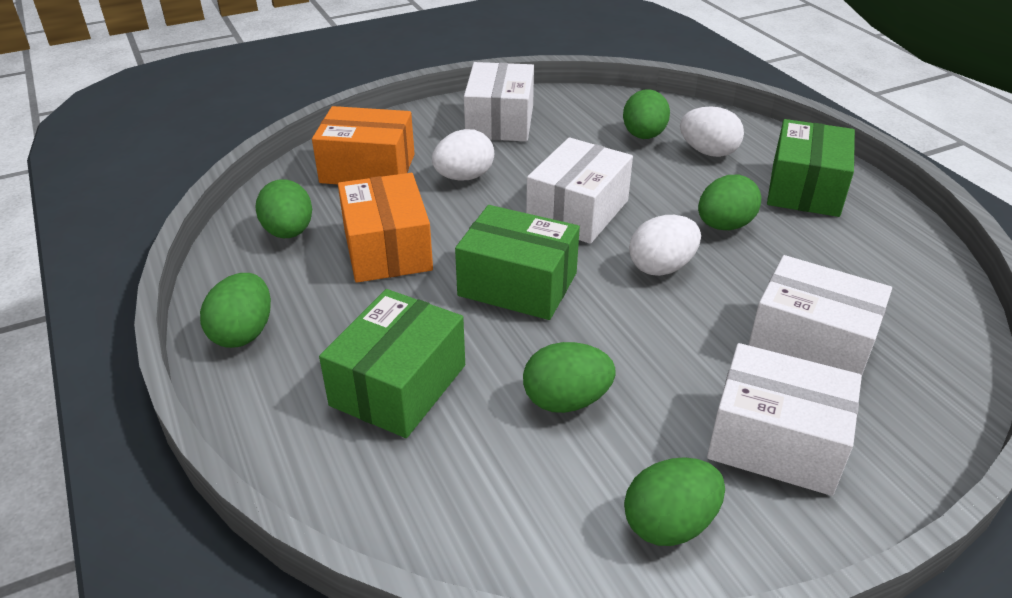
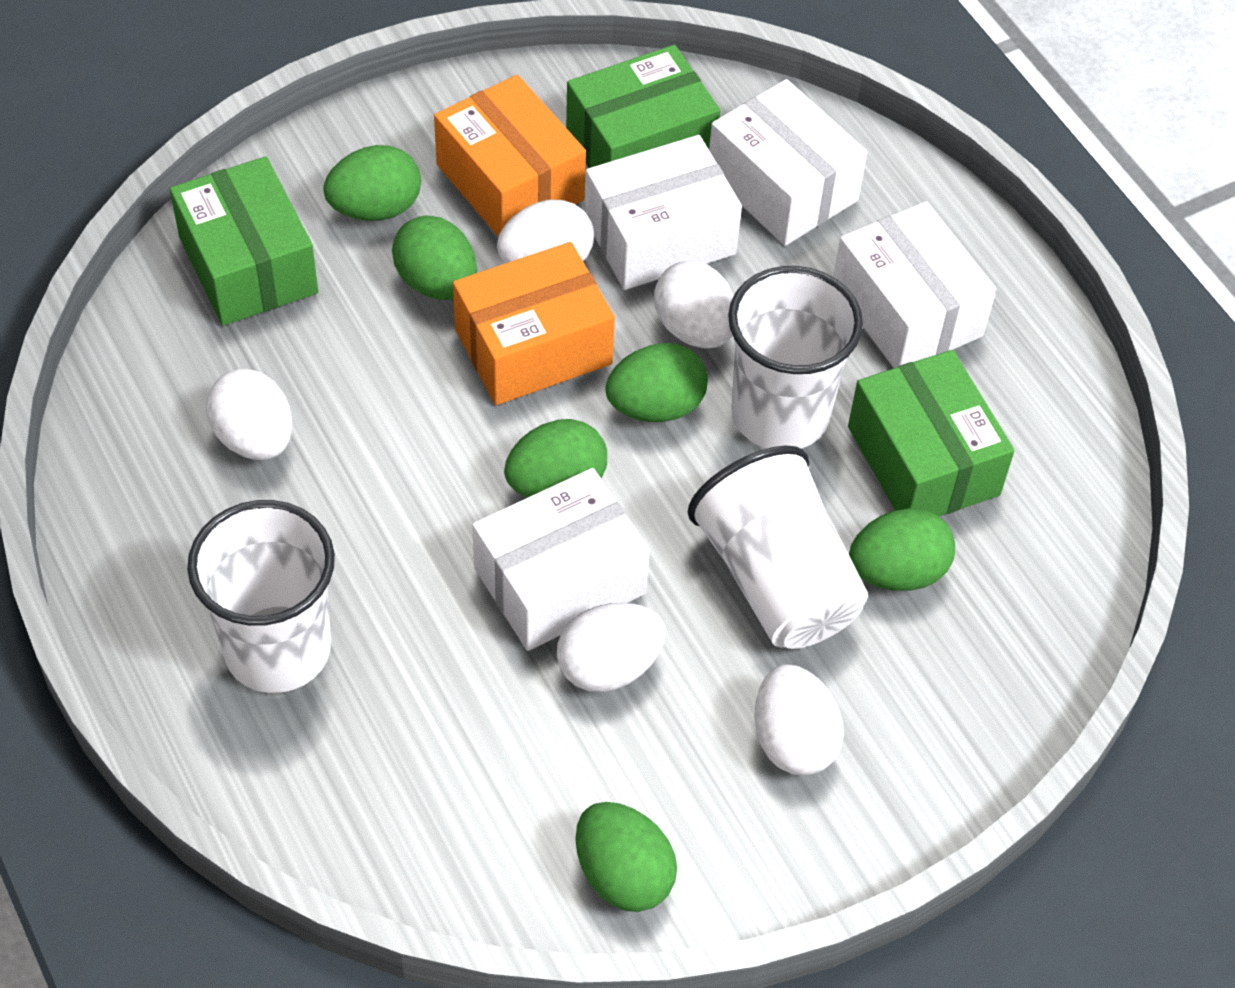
white cup: none = 0 -> [187,500,335,693] [687,446,868,649] [728,266,863,449] = 3
white egg: [432,129,494,181] [629,215,701,276] [680,106,744,157] = 3 -> [206,369,292,460] [497,200,594,263] [557,603,666,692] [654,261,734,349] [754,664,844,775] = 5

